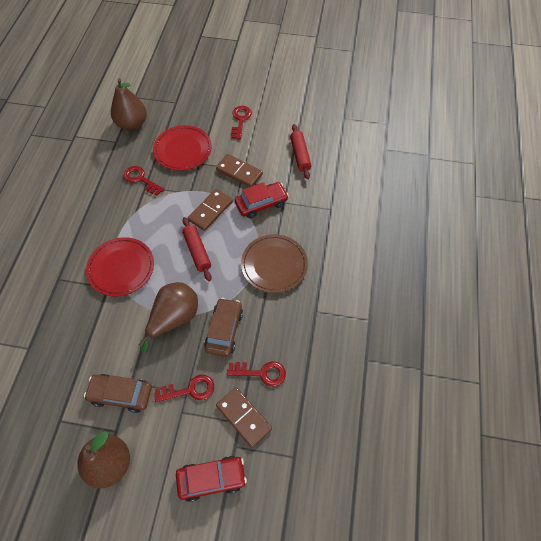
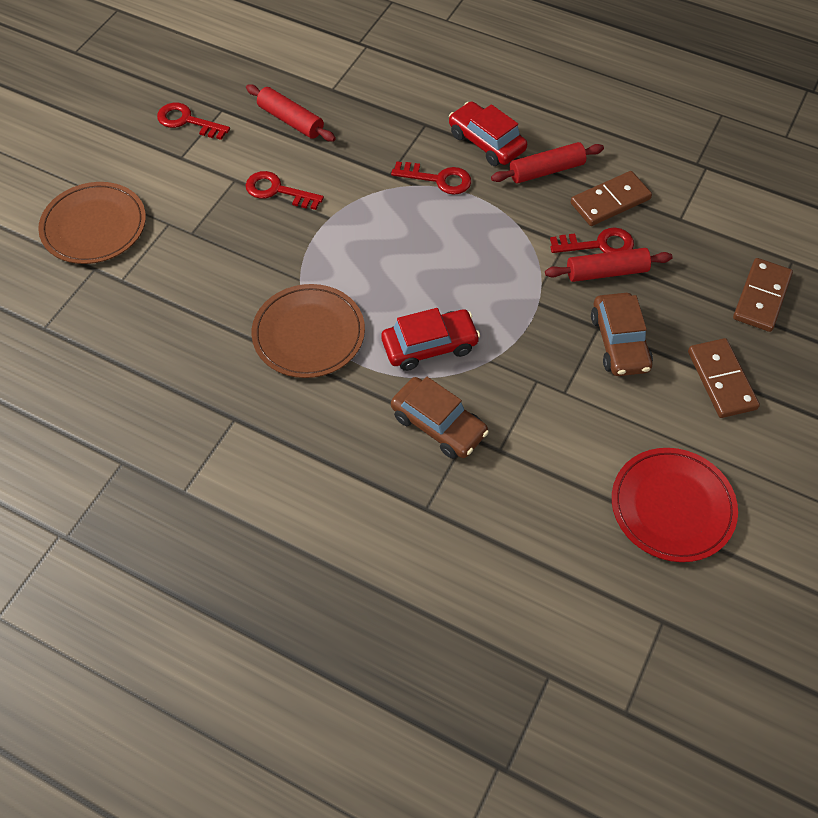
brown pear: [77,431,130,488] [111,78,147,130] [139,282,198,352] = 3 -> none = 0
brown plate: [241,234,308,293] = 1 -> [38,182,146,264] [252,284,365,378] = 2
red plate: [86,237,154,297] [153,125,212,171] = 2 -> [612,448,738,562] = 1
red rolling pin: [182,217,211,281] [290,124,311,179] = 2 -> [246,84,336,142] [491,142,604,183] [545,248,673,282] = 3

